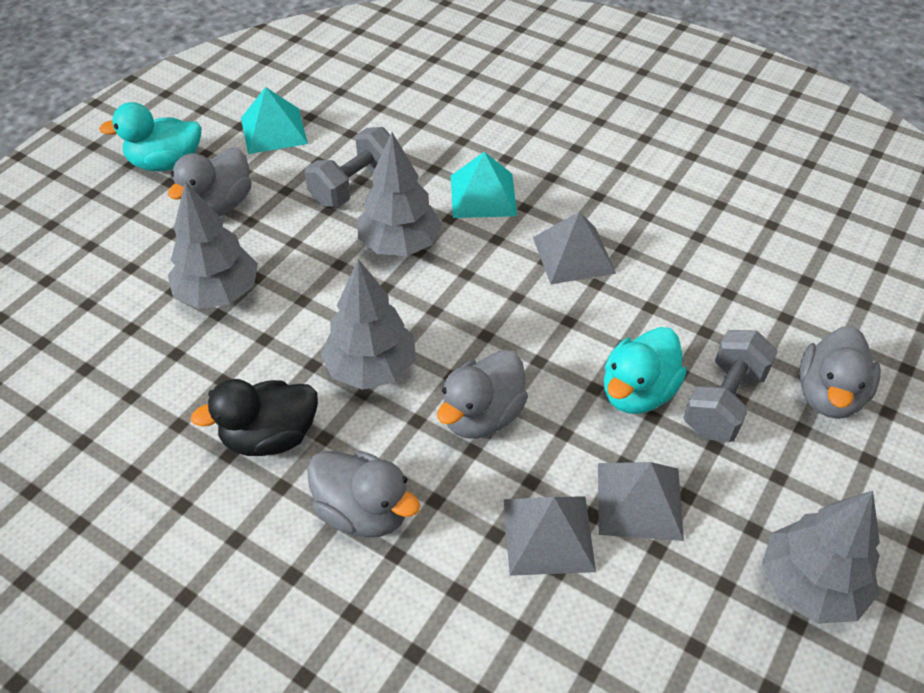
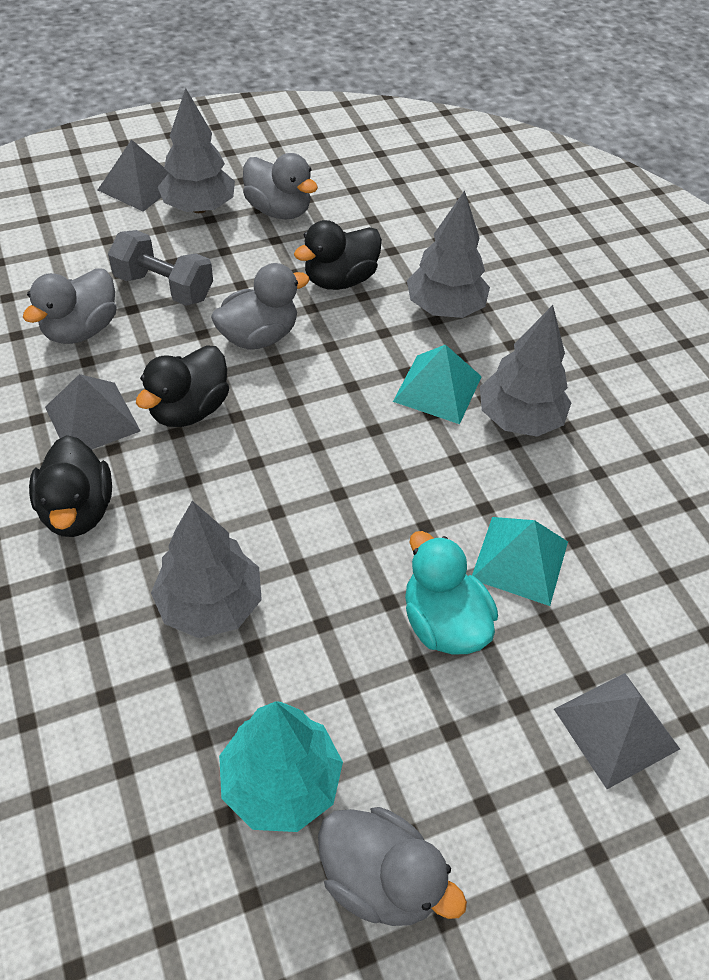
black duck: [191,379,318,456] = 1 -> [29,435,112,537] [136,345,229,427] [294,220,382,290] = 3
grey dumbbell: [305,127,390,207] [683,330,778,442] = 2 -> [108,230,213,306] = 1
turquoise duck: [99,102,201,171] [604,327,687,414] = 2 -> [405,531,498,655] = 1
turquoise tree: none = 0 -> [219,701,343,832] = 1

